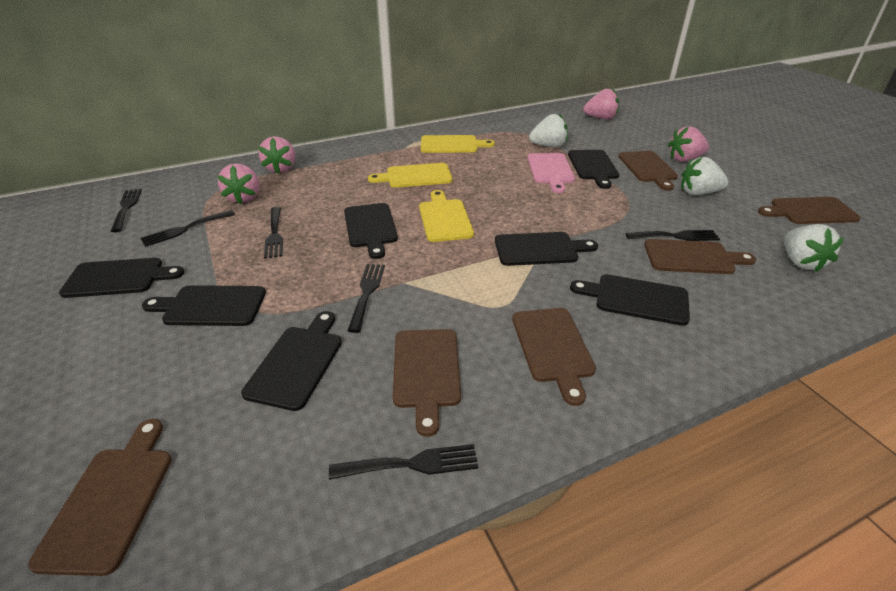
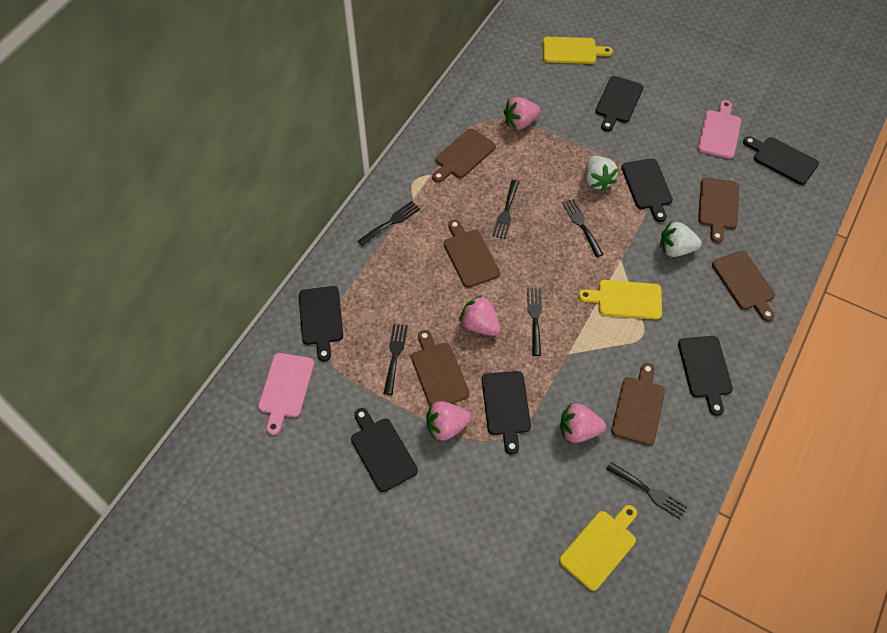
pink cutting board: [527,153,575,193] = 1 -> [258,353,314,435] [698,100,741,159] = 2
white strawberry: [529,114,568,147] [681,157,728,195] [784,224,844,272] = 3 -> [585,156,618,191] [660,222,702,257] = 2

